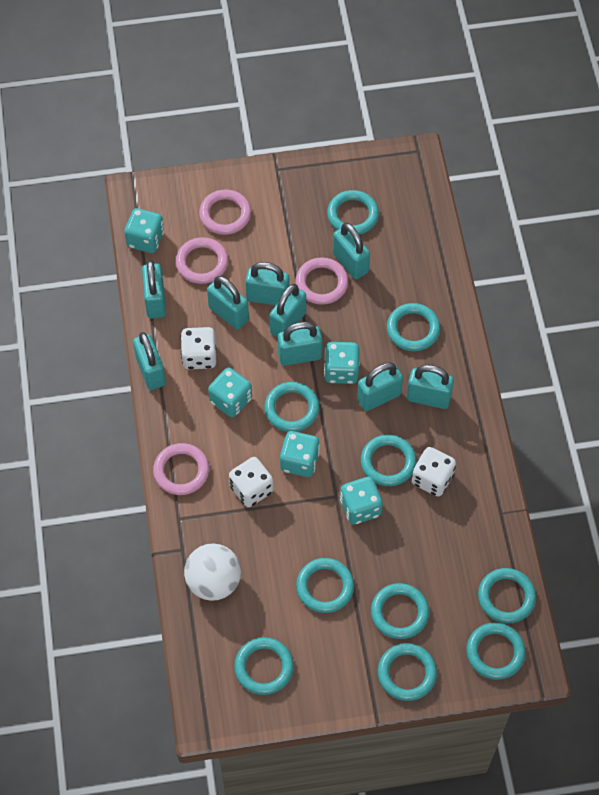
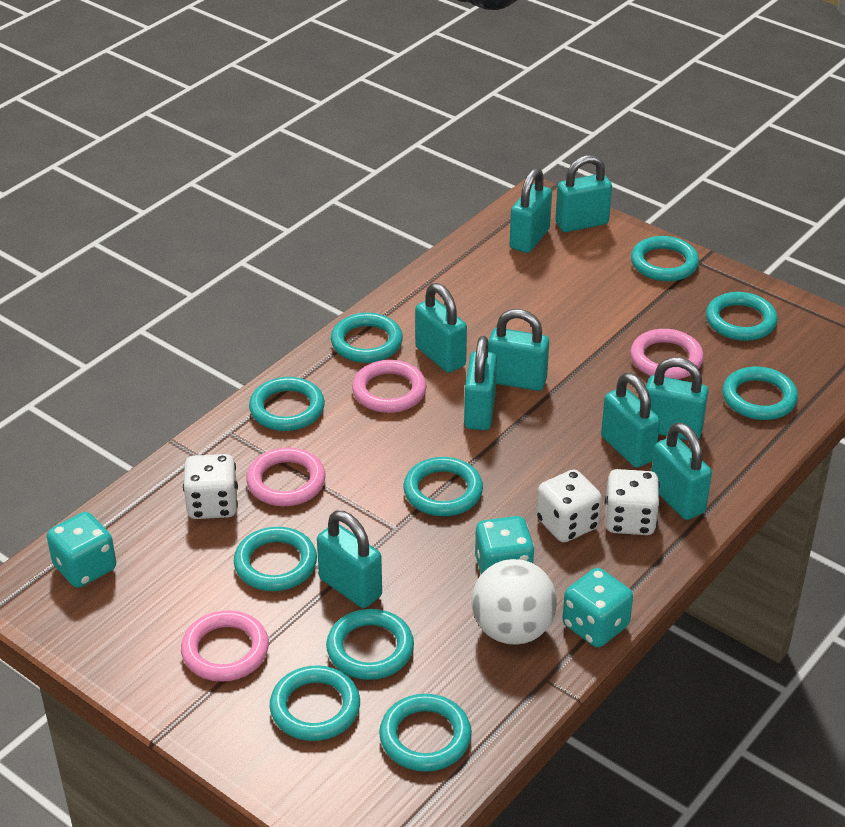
turquoise dice: [124,208,164,253] [208,368,252,417] [280,431,320,477] [324,342,360,384] [340,477,383,525] = 5 -> [47,512,116,588] [475,516,535,574] [562,568,633,647] = 3

